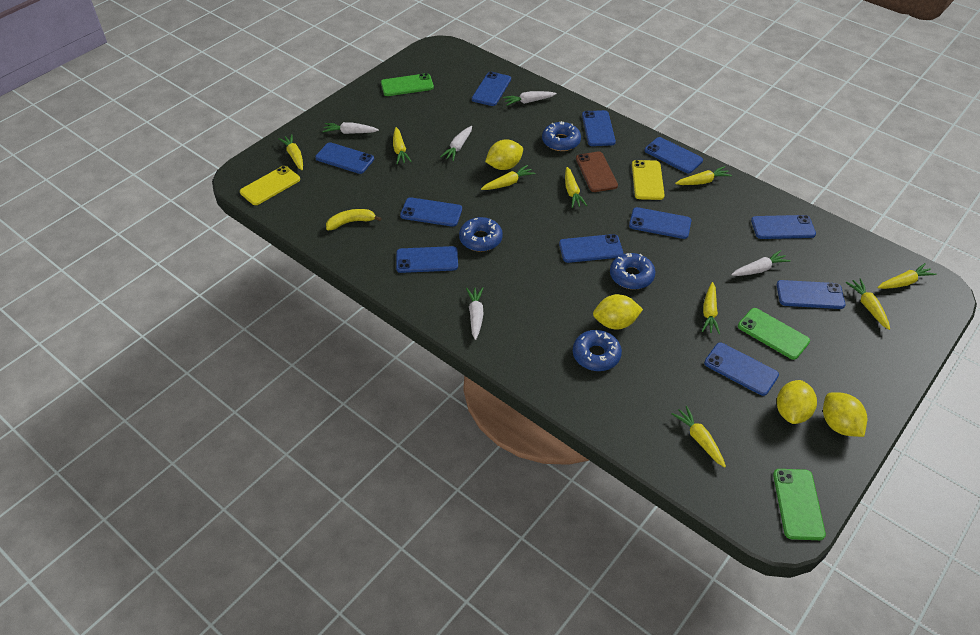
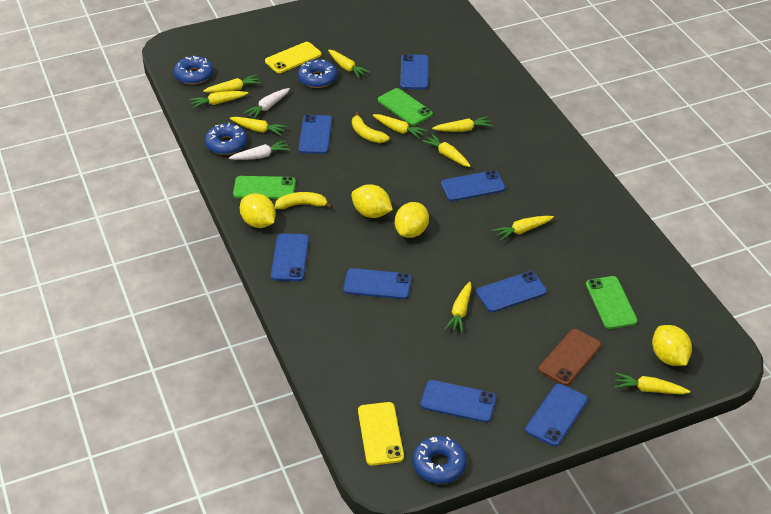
blue phone: [315,142,374,174] [396,246,458,273] [400,197,462,227] [472,72,511,106] [559,234,623,263] [582,110,616,146] [629,207,691,239] [645,137,703,173] [704,343,779,396] [751,215,816,239] [777,280,845,309] = 11 -> [271,233,309,281] [298,115,332,154] [343,268,412,299] [400,54,429,89] [420,380,496,423] [441,170,506,201] [476,271,547,312] [525,384,588,446] = 8
white carrot: [322,122,379,134] [440,126,472,161] [466,287,484,340] [503,91,557,106] [731,250,791,276] = 5 -> [229,140,290,160] [244,88,290,119] = 2
yellow banana: [326,209,381,230] = 1 -> [275,192,333,209] [352,112,389,143] = 2
yellow carrot: [278,134,303,170] [393,127,412,164] [481,165,536,190] [565,167,587,208] [671,406,726,468] [675,166,732,185] [702,282,720,334] [846,278,890,330] [877,263,937,289] = 9 -> [190,91,248,108] [203,75,261,93] [230,117,287,136] [328,50,370,78] [373,114,427,139] [422,134,471,167] [432,116,493,132] [445,282,472,333] [492,216,554,241] [614,373,690,394] = 10

